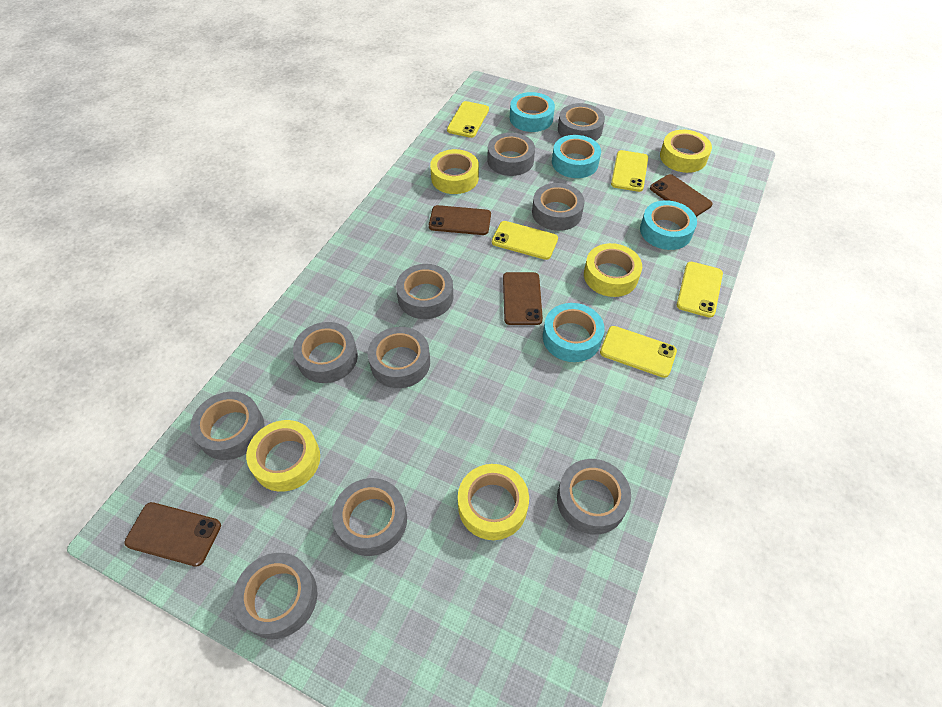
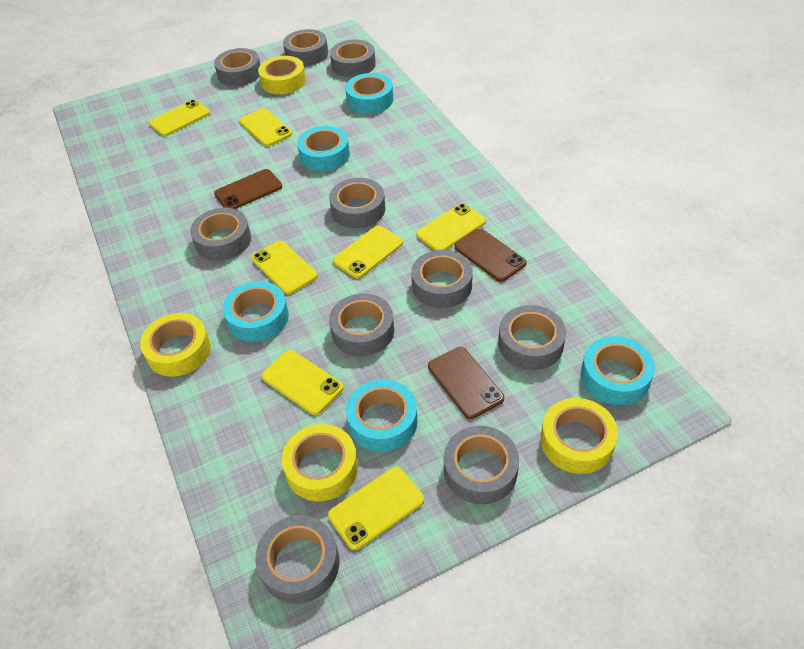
brown phone: [124,502,221,567] [429,205,491,235] [503,272,543,325] [650,174,713,217] = 4 -> [214,169,282,209] [428,347,504,419] [455,229,527,282] = 3
turquoise tape: [510,92,555,132] [543,303,605,362] [552,135,601,178] [640,200,697,250] = 4 -> [223,281,289,342] [297,126,350,171] [345,73,393,114] [346,379,418,452] [581,336,655,405] = 5
yellow phone: [447,101,489,138] [492,221,558,260] [600,326,677,378] [611,150,648,192] [677,262,723,318] = 5 -> [149,100,210,136] [239,108,292,147] [251,241,318,295] [261,350,343,415] [328,467,424,550] [333,226,403,279] [416,204,486,250] = 7
yellow tape: [246,420,320,492] [430,149,479,194] [458,464,529,540] [584,243,642,297] [660,130,712,173] = 5 -> [140,313,211,377] [258,56,306,95] [282,424,358,502] [540,398,618,474] = 4

